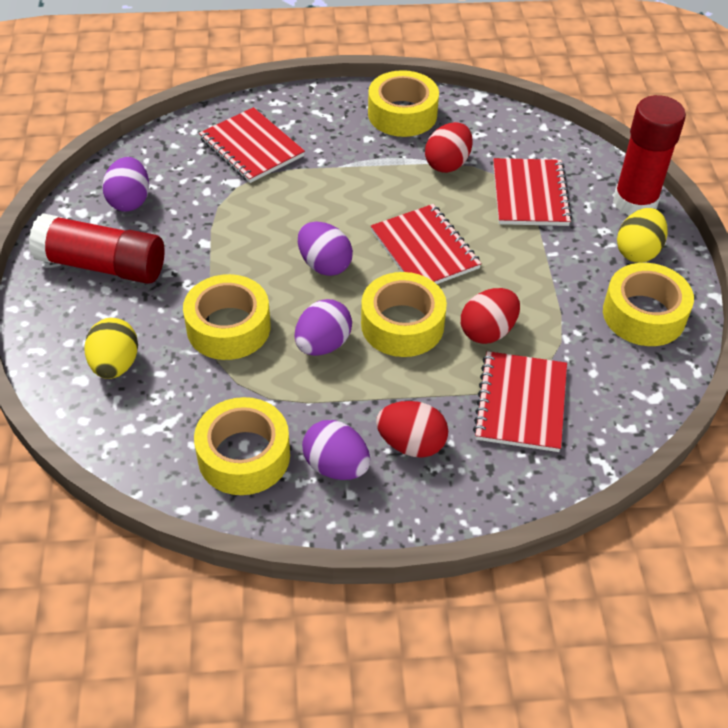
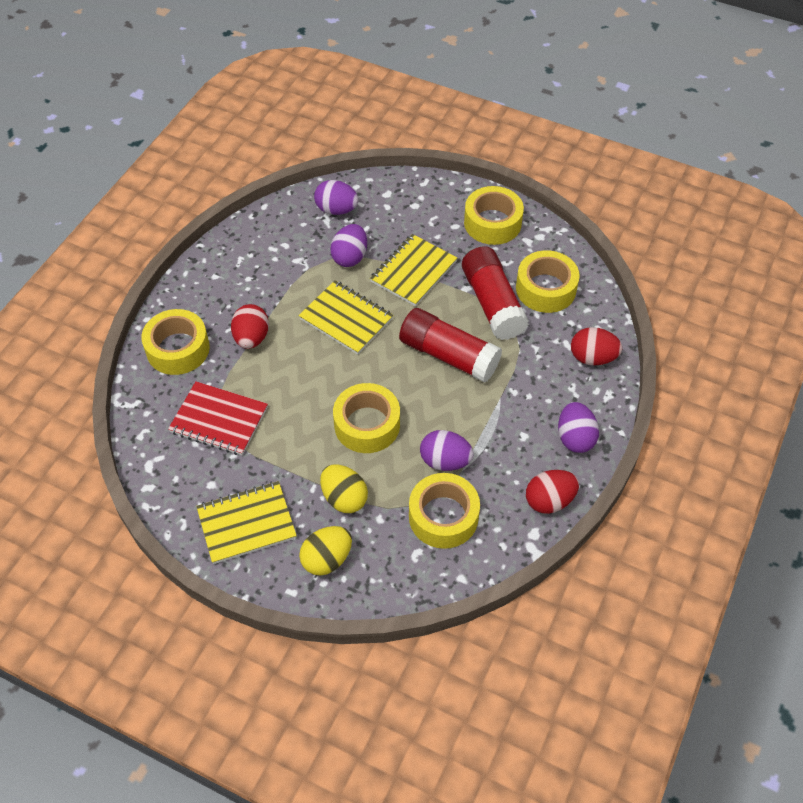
red notebook: [199,107,305,183] [371,204,482,284] [473,351,567,452] [493,158,573,226] = 4 -> [168,381,268,455] = 1
yellow notebook: none = 0 -> [196,481,297,564] [299,280,394,355] [370,234,457,306] = 3

